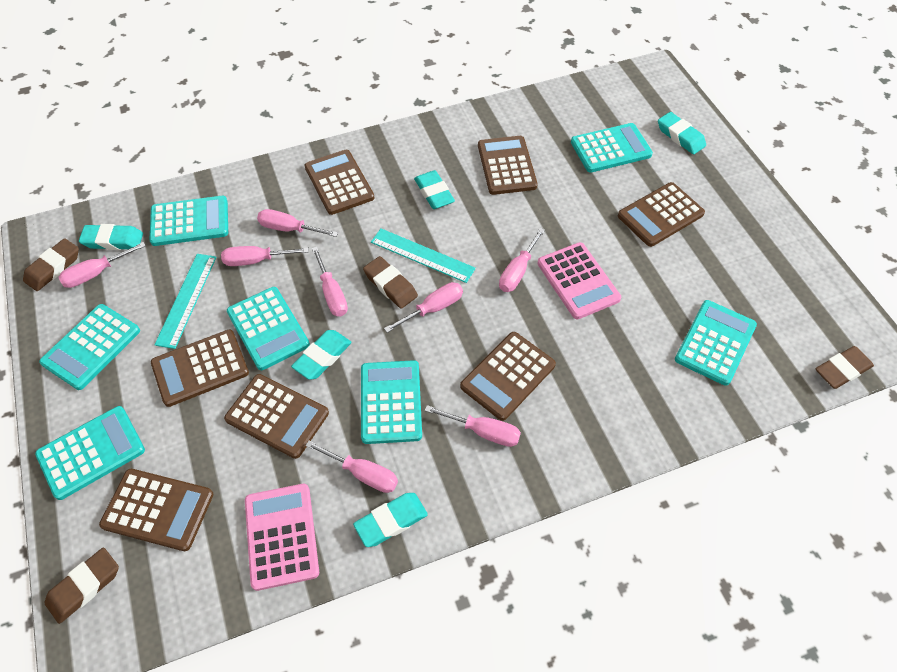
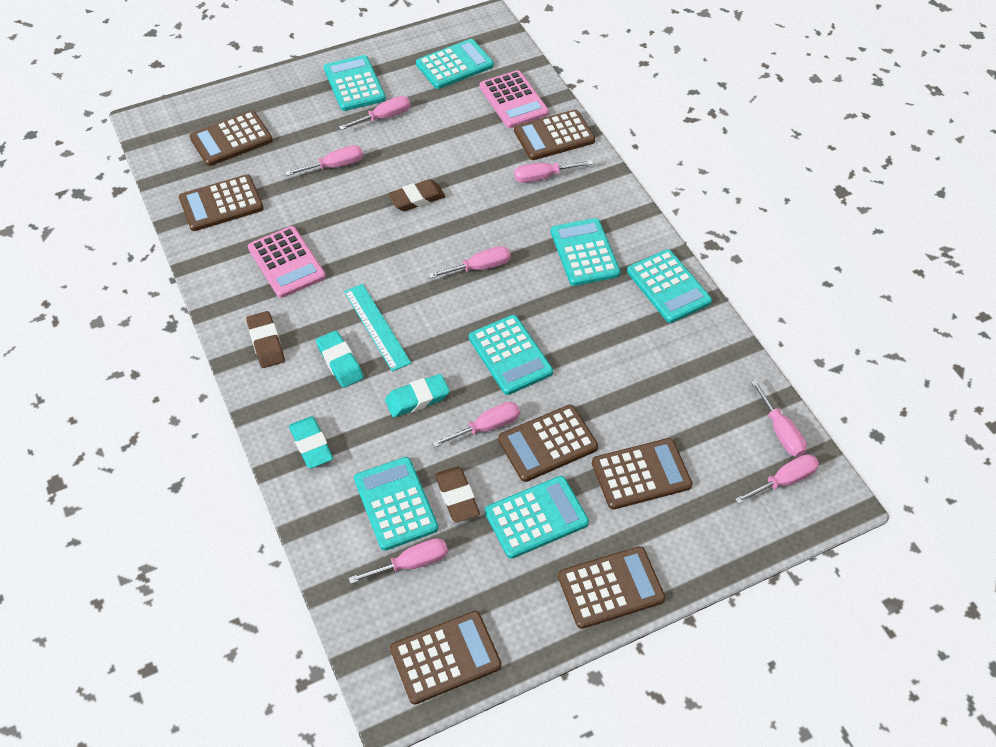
brown eraser: [23,238,79,291] [45,548,119,624] [363,256,418,309] [816,346,874,389] = 4 -> [246,311,285,368] [388,179,446,211] [435,467,480,522] = 3
turquoise eraser: [79,224,143,250] [291,330,351,380] [353,493,428,547] [414,170,455,209] [658,112,706,154] = 5 -> [289,416,333,469] [316,330,364,388] [385,374,450,418] = 3
turquoise ruler: [155,254,216,349] [371,229,476,283] = 2 -> [344,284,411,372] = 1

